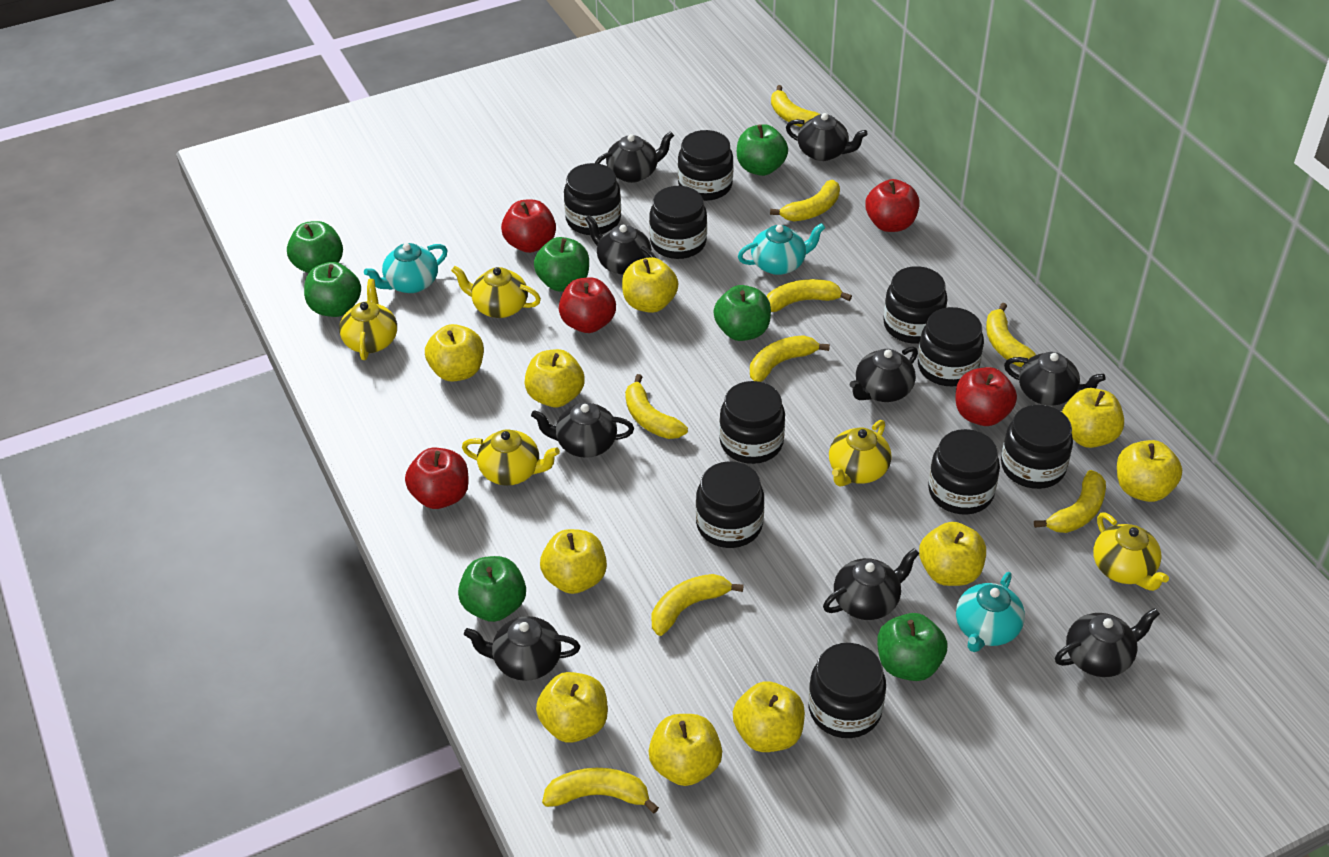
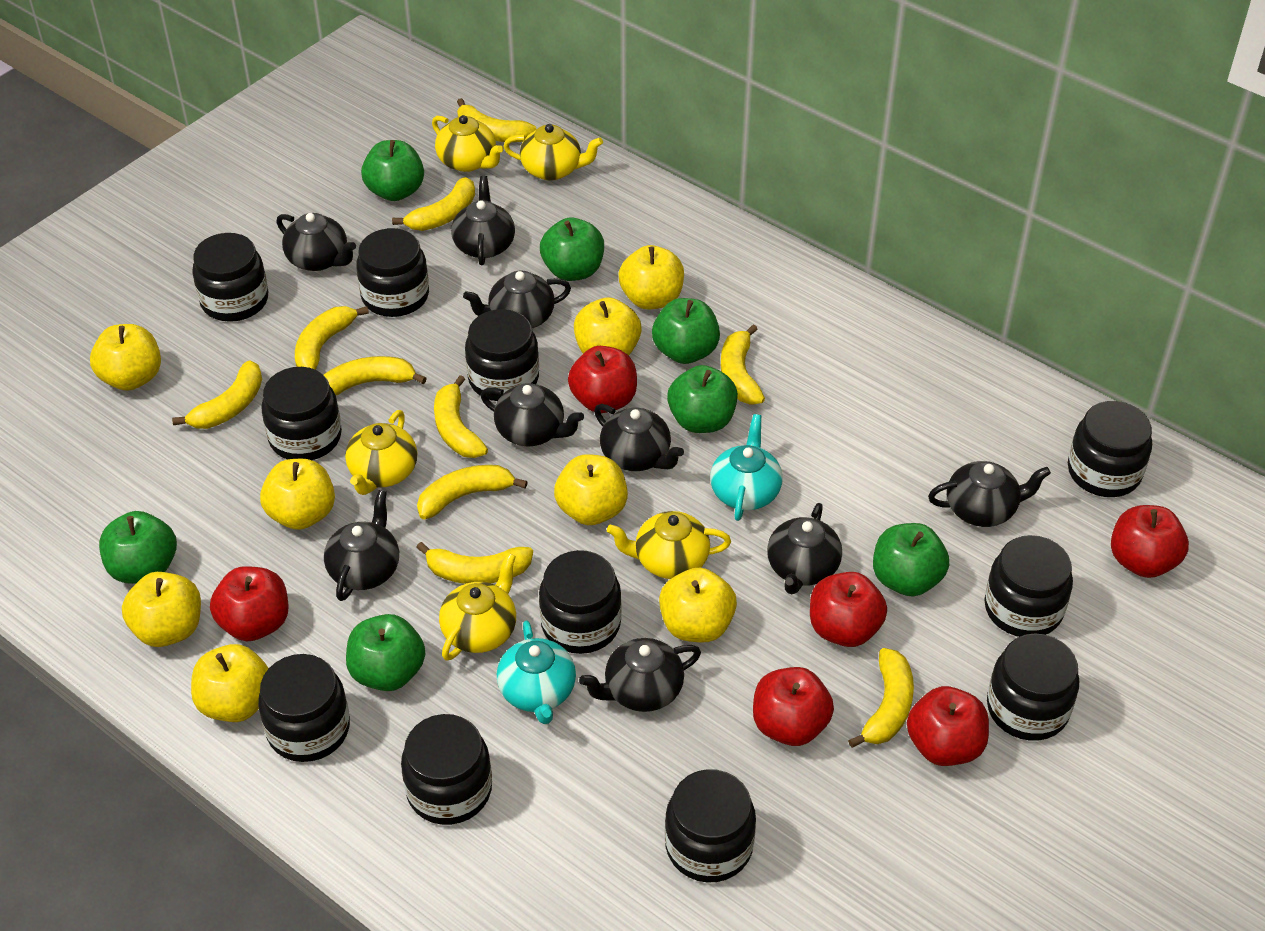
black jar: [564,163,621,235] [649,186,707,259] [678,130,734,201] [696,461,764,548] [719,381,785,464] [808,643,886,738] [883,266,948,344] [918,307,984,386] [928,429,1000,514] [1001,405,1073,489] = 10 -> [192,233,268,322] [258,654,350,762] [261,367,342,460] [356,228,429,317] [401,714,492,825] [465,309,539,401] [539,550,622,654] [665,769,756,882] [984,535,1073,637] [987,633,1079,741] [1068,401,1152,497] = 11
red apple: [405,448,469,509] [501,199,556,253] [559,278,616,333] [865,179,920,232] [956,367,1017,426] = 5 -> [210,566,289,641] [568,346,637,413] [753,667,834,746] [810,572,887,647] [907,686,989,766] [1111,505,1189,578] = 6
turquoise teapot: [364,243,448,293] [738,223,825,275] [956,572,1025,652] = 3 -> [497,621,576,724] [710,414,783,521] = 2
yellow apple: [425,324,484,382] [525,349,584,407] [536,672,608,743] [540,529,607,594] [622,257,678,313] [648,714,722,786] [733,681,805,752] [919,522,986,586] [1062,388,1124,448] [1117,440,1182,502] = 10 -> [90,324,161,391] [122,572,201,647] [191,644,269,722] [260,459,335,530] [554,454,628,525] [574,297,642,356] [618,245,684,309] [659,568,737,642] = 8
yellow banana: [542,768,659,813] [625,374,688,439] [651,574,744,636] [750,335,830,382] [766,279,852,312] [770,180,840,221] [771,85,820,127] [986,303,1036,367] [1034,470,1106,533] = 9 -> [172,360,262,429] [295,306,369,370] [323,356,427,395] [392,177,475,231] [416,542,533,584] [417,465,528,519] [434,375,488,458] [457,98,537,142] [721,324,765,404] [848,648,914,748] = 10

